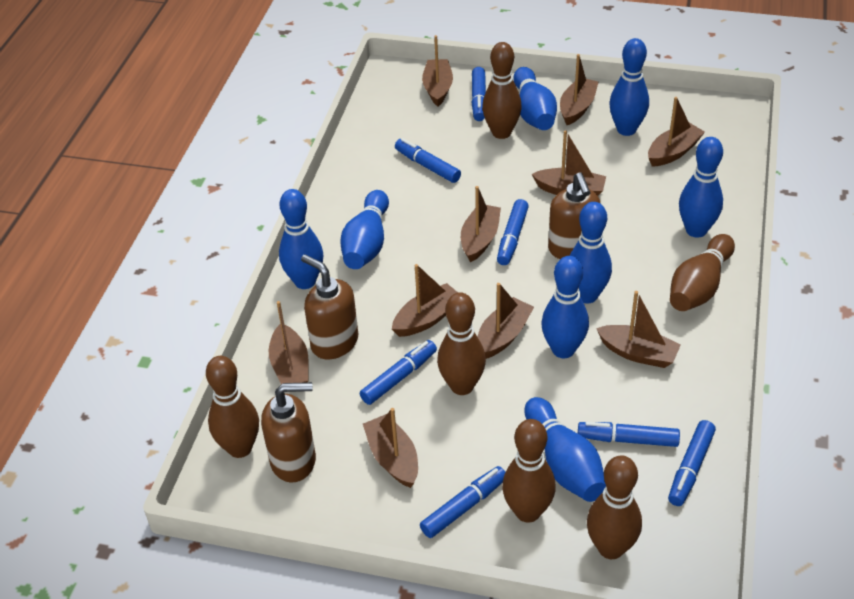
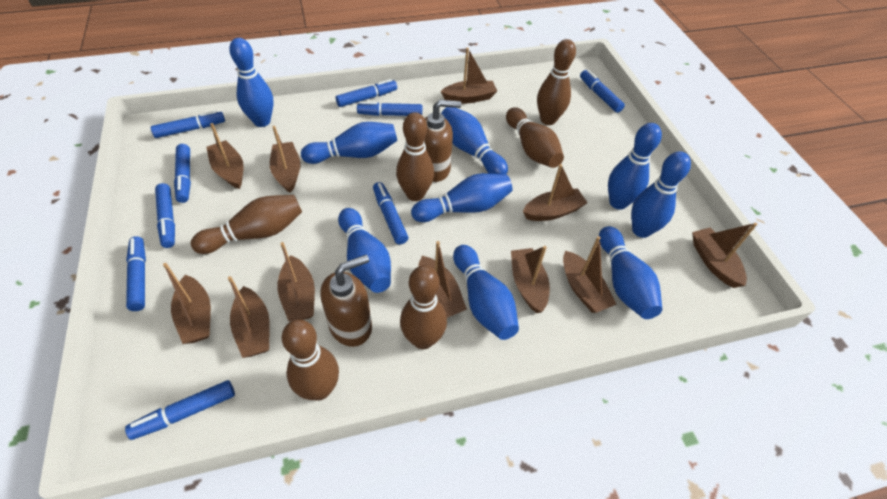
blue bowling pin: [279,189,323,289] [340,190,389,269] [513,67,557,130] [524,397,606,502] [541,256,589,358] [570,202,612,303] [609,38,649,136] [679,137,723,238] = 8 -> [229,38,274,127] [301,122,397,164] [338,208,391,293] [411,173,512,222] [441,107,508,174] [453,245,519,340] [599,226,662,319] [608,123,662,210] [631,151,691,238] = 9
blue marker: [360,340,437,405] [395,138,461,183] [420,466,505,538] [471,67,486,121] [497,199,529,265] [578,422,680,447] [668,420,716,506] = 7 -> [125,380,235,440] [126,236,146,311] [151,111,225,138] [155,183,175,248] [174,144,191,203] [336,79,397,107] [357,102,422,116] [373,182,408,244] [580,70,625,113] = 9
brown boat: [269,301,309,384] [363,408,418,488] [392,264,458,337] [422,35,453,106] [461,186,501,262] [478,283,534,359] [532,130,606,196] [560,54,598,125] [596,291,681,368] [648,97,705,167] = 10 -> [163,263,211,344] [206,123,244,189] [228,276,270,358] [270,126,301,193] [277,242,315,322] [418,241,467,318] [441,48,497,103] [511,246,550,313] [523,164,588,221] [563,236,617,313] [692,222,757,288] = 11
brown soap dispenser: [261,382,316,482] [301,254,358,359] [548,172,601,259] = 3 -> [320,255,372,347] [424,100,461,182] = 2

